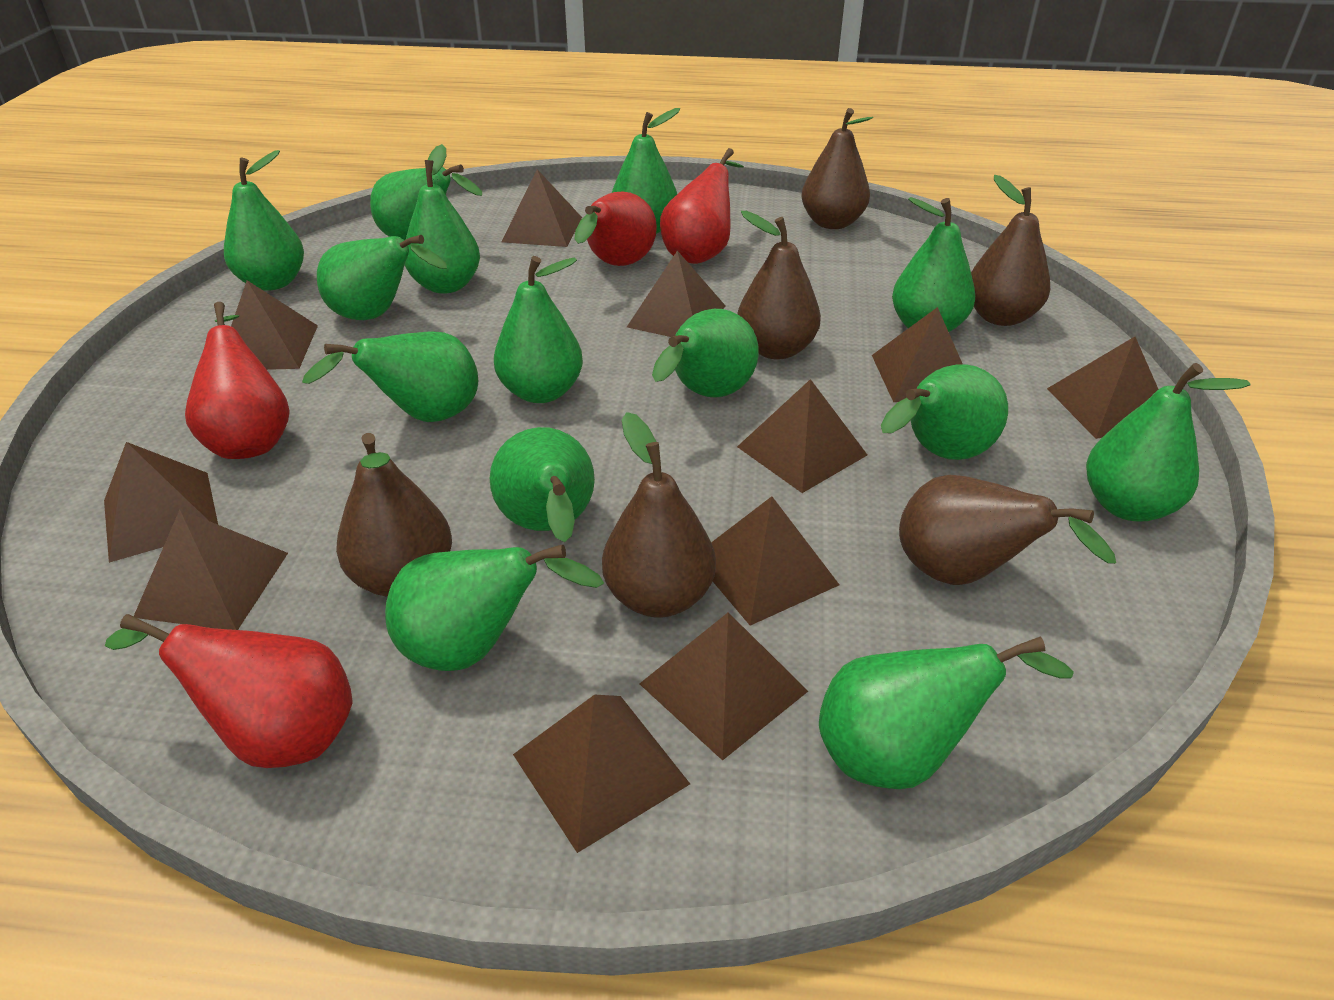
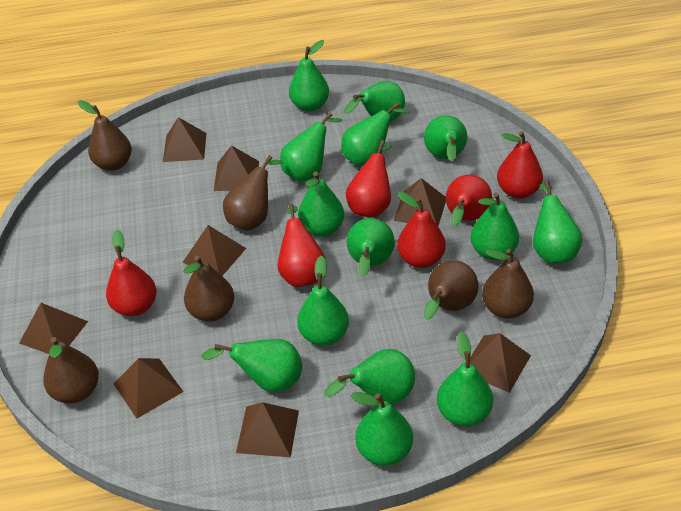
brown pyramid: [104,442,218,563] [133,510,288,630] [231,280,318,370] [502,169,582,247] [513,694,690,853] [627,251,725,337] [640,612,808,761] [711,496,839,626] [737,379,867,493] [872,307,962,402] [1047,337,1159,439] = 11 -> [19,303,88,354] [114,358,183,418] [163,117,206,162] [182,225,246,276] [214,145,259,191] [236,402,299,457] [394,178,446,226] [470,333,531,393] = 8
red pear: [105,614,353,768] [185,302,290,459] [574,192,657,266] [660,148,744,264] = 4 -> [106,230,157,316] [277,204,326,287] [346,140,391,218] [397,192,446,268] [446,175,492,226] [497,131,543,199] = 6

